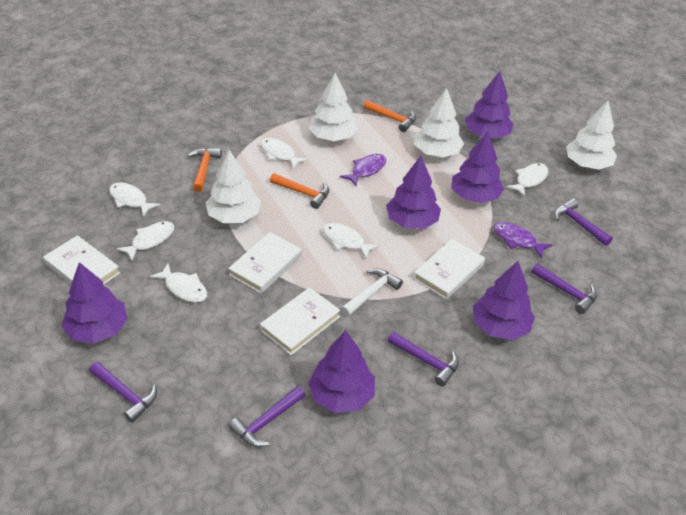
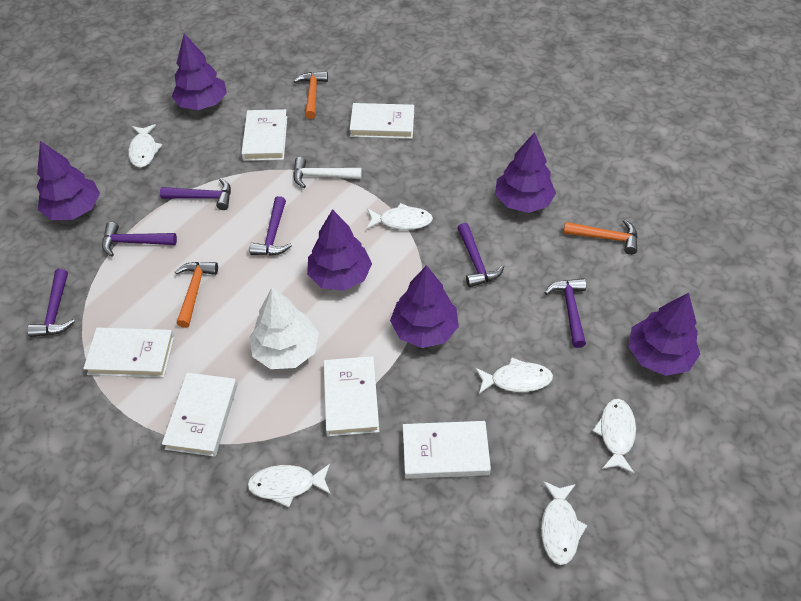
purple fish: [340,154,386,186] [493,222,553,259] = 2 -> none = 0
purple hammer: [89,362,157,423] [228,386,305,447] [388,332,459,387] [531,263,598,314] [554,199,613,246] = 5 -> [27,269,75,337] [102,222,177,257] [160,178,231,210] [250,196,292,255] [457,223,504,287] [544,278,586,348] = 6
white book: [43,235,120,285] [228,232,302,294] [260,287,340,355] [413,239,485,300] = 4 -> [83,327,174,378] [162,373,238,457] [241,109,287,161] [323,356,379,436] [349,103,414,139] [403,421,491,479] = 6
white tree: [206,150,261,223] [309,73,358,141] [415,88,464,157] [566,101,617,170] = 4 -> [249,288,319,369] = 1

